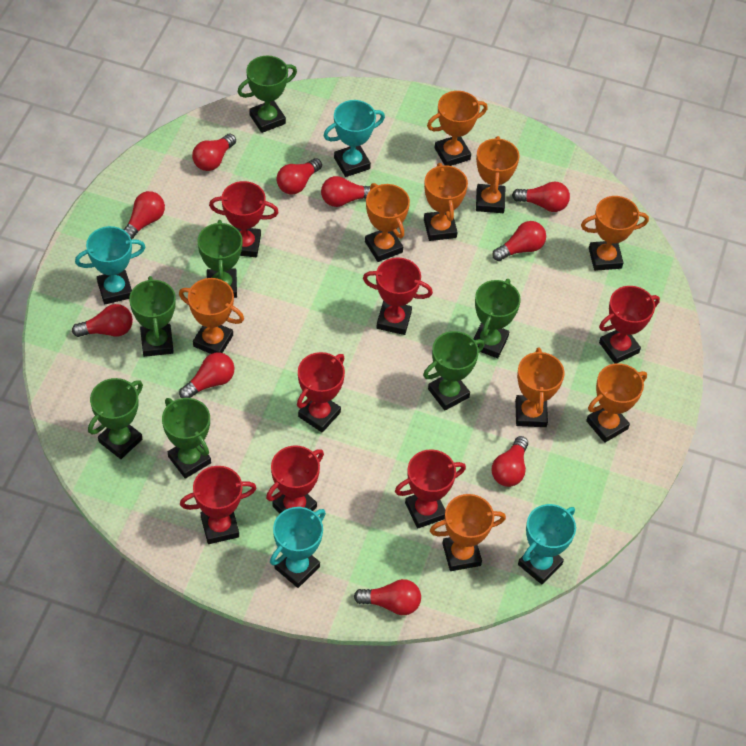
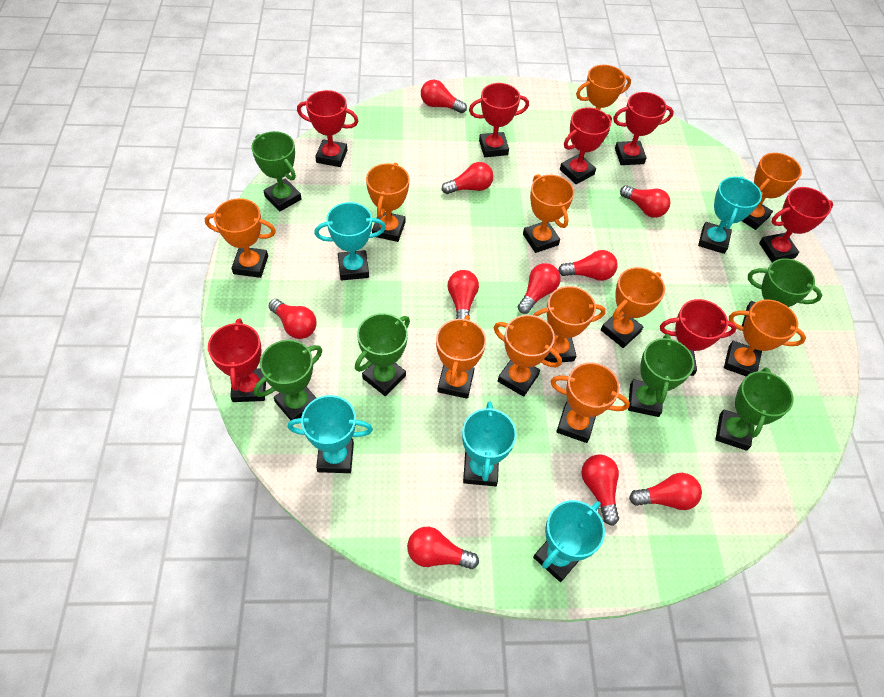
green trophy: [88,378,143,459] [129,276,176,357] [162,398,211,479] [197,220,243,298] [237,56,297,133] [423,331,484,411] [473,279,521,358] = 7 -> [251,131,302,211] [254,340,322,420] [355,313,410,396] [628,334,694,417] [715,367,794,451] [742,258,822,327] = 6
orange trophy: [179,278,244,354] [365,183,410,262] [424,163,468,241] [427,91,488,166] [430,494,506,571] [476,136,520,213] [515,348,565,427] [581,196,649,271] [586,363,647,443] = 9 -> [205,198,276,278] [366,163,410,242] [436,315,486,399] [493,315,562,397] [523,174,574,253] [533,286,606,363] [550,362,630,443] [576,65,631,135] [601,267,665,348] [724,299,806,376] [742,153,802,230] = 11
turquoise trophy: [75,226,145,304] [270,507,326,588] [323,100,385,177] [518,504,576,584] = 4 -> [288,395,373,473] [314,202,386,281] [462,402,517,486] [533,500,605,582] [698,177,762,254] = 5

